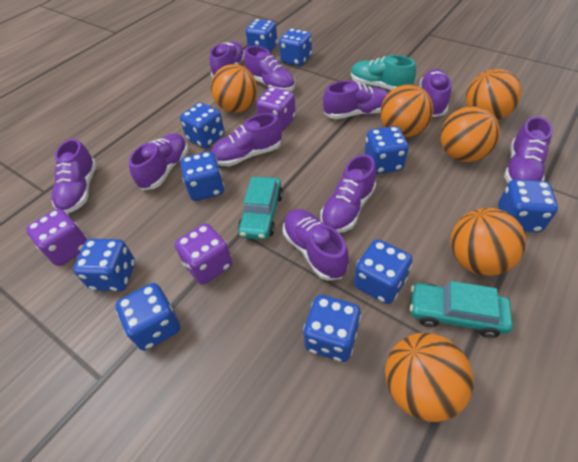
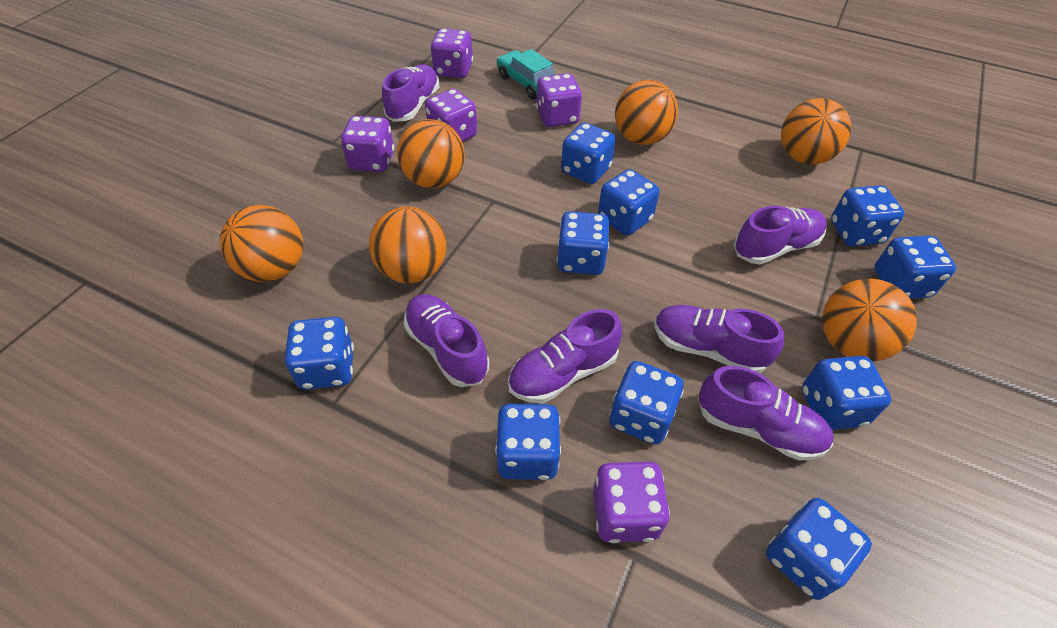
purple dice: [26,208,88,266] [175,223,232,285] [256,87,296,131] = 3 -> [341,116,394,172] [425,89,477,142] [430,28,473,78] [536,73,582,127] [593,462,670,543] = 5
purple shoe: [51,139,97,214] [129,133,188,190] [210,41,245,78] [211,113,282,166] [244,46,295,91] [283,209,349,281] [320,154,376,233] [323,81,388,119] [419,69,451,117] [504,116,553,183] = 10 -> [382,64,439,122] [404,294,489,387] [508,309,622,403] [654,305,784,373] [698,366,834,461] [734,206,827,265] = 6
turquoise car: [238,177,283,240] [410,281,513,338] = 2 -> [497,49,555,99] = 1
turquoise shoe: [351,55,416,90] = 1 -> none = 0

